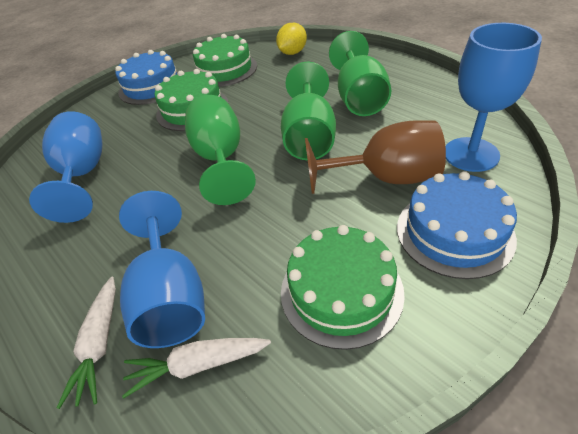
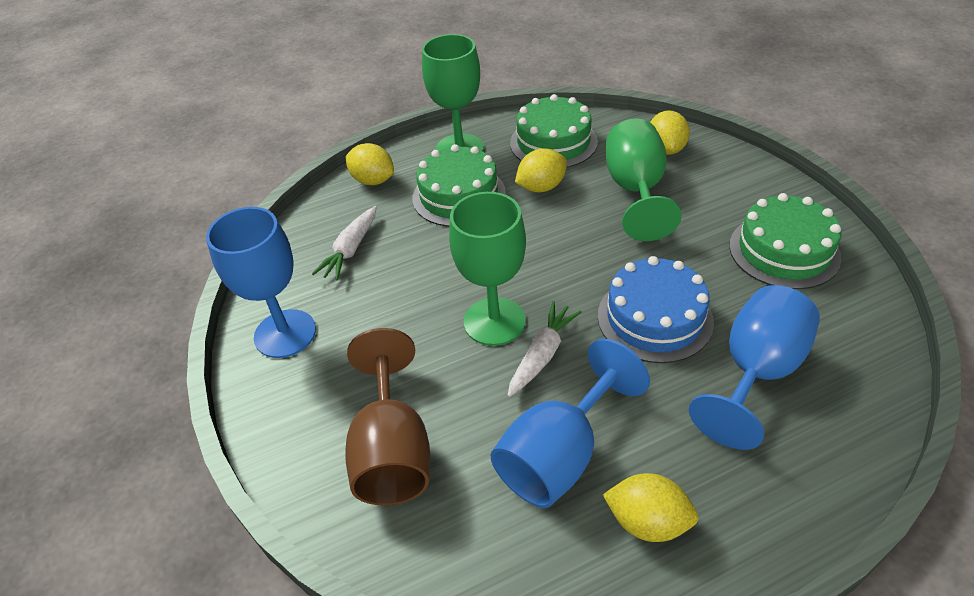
blue cake: [115,50,178,105] [397,171,517,279] = 2 -> [598,256,714,363] = 1
yellow lemon: [276,23,307,55] = 1 -> [345,143,394,185] [515,148,567,192] [603,473,699,542] [650,110,690,155] = 4

